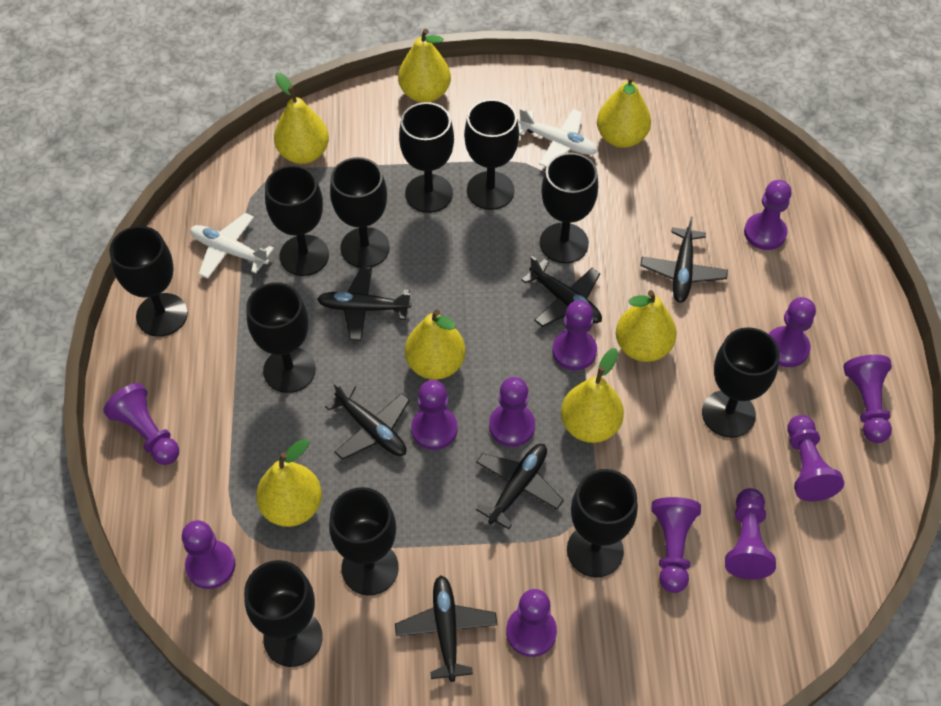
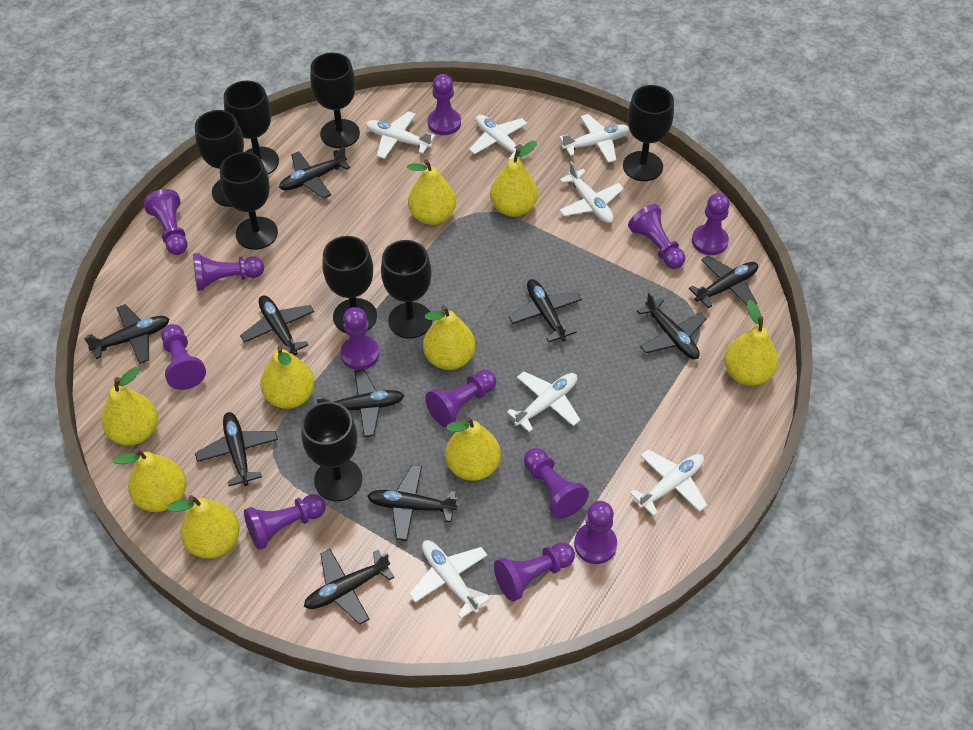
black goblet: [109,226,188,337] [244,560,323,667] [246,282,316,393] [265,165,329,276] [329,487,399,595] [330,157,390,268] [399,102,454,213] [464,99,519,210] [540,153,598,263] [567,469,638,577] [702,327,780,438] = 11 -> [195,110,244,207] [220,152,278,250] [224,81,279,174] [301,402,362,501] [310,52,360,148] [323,236,377,333] [381,240,432,339] [623,85,674,181] = 8
black plane: [317,267,411,341] [325,382,410,460] [395,575,497,682] [476,444,564,529] [521,256,602,327] [640,216,728,303] = 6 -> [84,304,169,364] [195,412,278,486] [240,295,314,355] [279,147,350,199] [304,549,394,625] [316,369,404,437] [367,465,457,541] [509,279,582,342] [637,292,707,359] [689,255,758,308] = 10
white plane: [190,213,274,279] [518,108,598,167] = 2 -> [366,111,435,159] [409,540,490,619] [469,115,527,160] [507,371,580,432] [559,114,629,163] [559,161,624,223] [630,450,707,516] = 7
yellow pear: [256,439,322,527] [274,73,329,164] [398,29,451,103] [405,309,466,380] [561,348,624,443] [597,75,651,148] [616,290,677,362] = 7 -> [101,367,158,445] [112,448,186,512] [167,495,240,559] [260,346,315,409] [407,159,456,225] [423,305,475,370] [445,417,501,481] [490,141,538,217] [724,300,778,386] = 9

